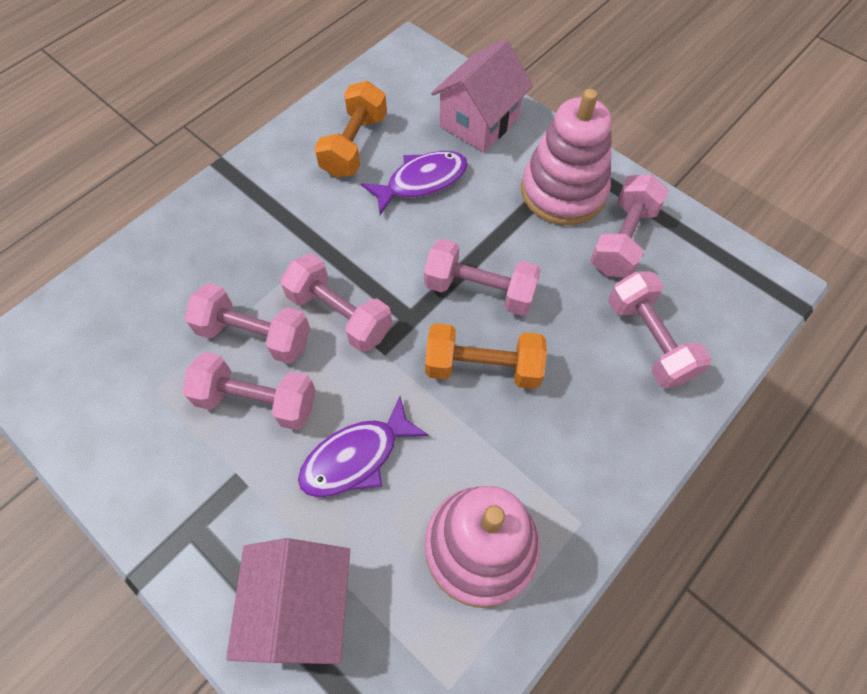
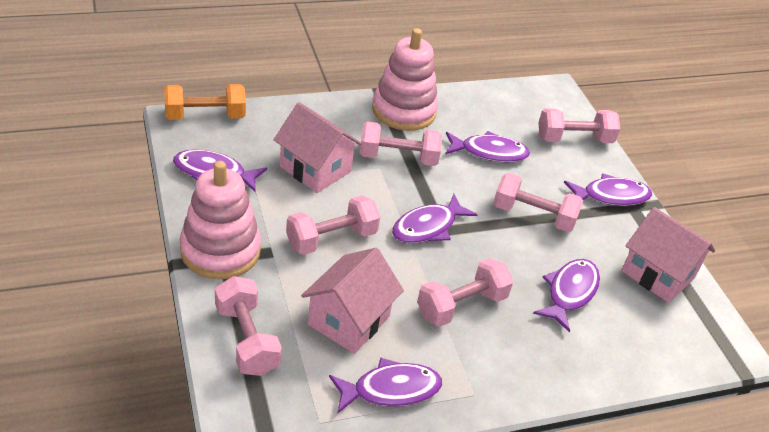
orange dumbbell: [314,81,387,178] [425,323,547,389] = 2 -> [164,84,246,120] = 1
pink house: [226,538,350,664] [431,39,533,152] = 2 -> [274,102,362,193] [301,248,404,354] [621,207,715,303] = 3
purple fish: [298,396,429,498] [361,151,468,215] = 2 -> [173,149,267,192] [329,357,442,414] [392,194,478,243] [445,131,530,163] [533,259,600,332] [564,173,652,206] = 6

